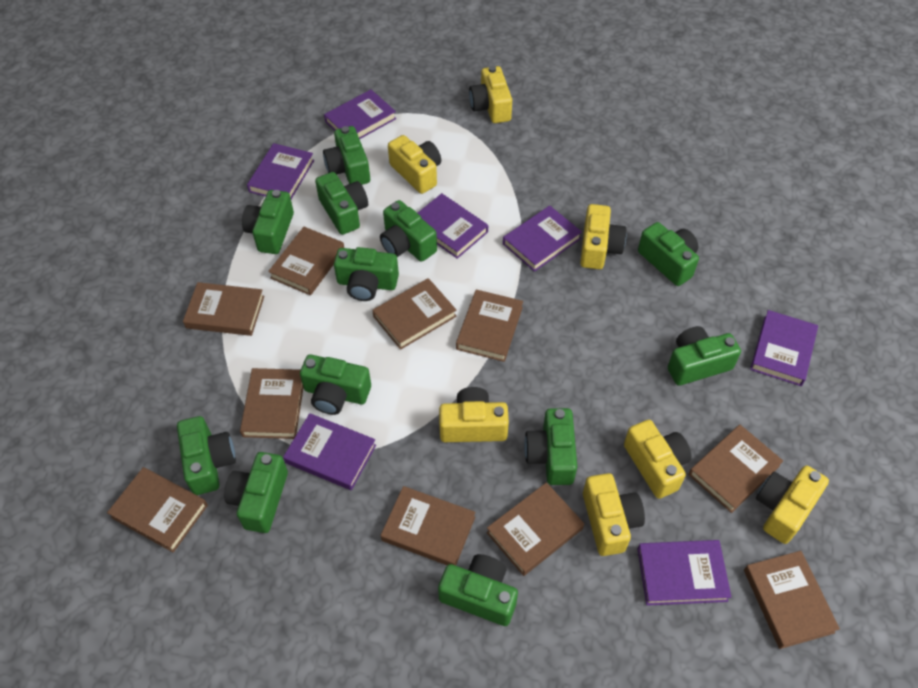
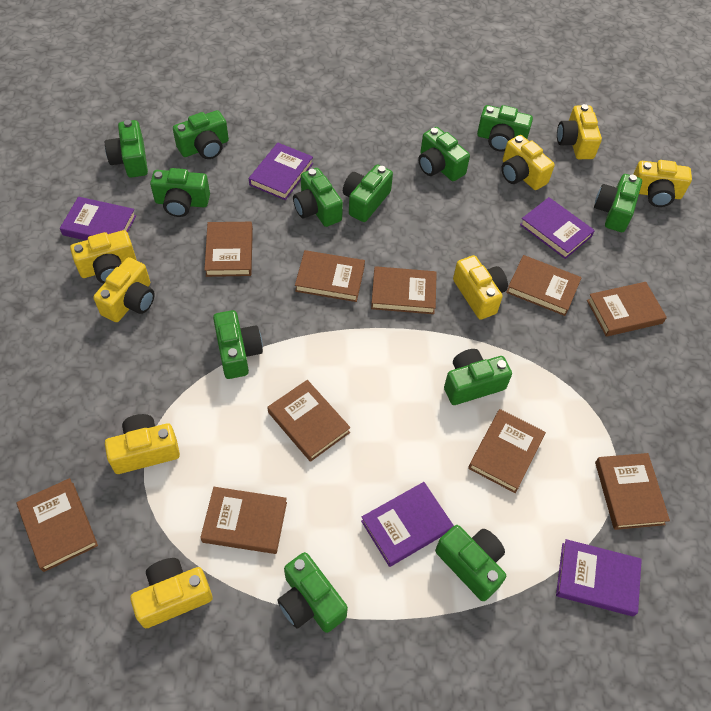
purple book: [247,143,314,199] [283,413,376,490] [324,90,396,139] [418,193,488,259] [503,206,582,272] [638,540,731,606] [750,310,818,386] = 7 -> [60,197,136,240] [249,143,313,200] [361,482,454,567] [520,197,595,259] [556,539,642,616] = 5
yellow camera: [388,135,441,194] [439,387,509,442] [469,66,512,123] [580,204,627,269] [583,473,645,556] [624,420,691,499] [756,466,829,544] = 7 -> [70,230,137,284] [93,257,155,322] [105,414,180,474] [130,558,213,628] [453,255,508,320] [501,135,555,190] [557,104,602,159] [633,160,692,207] = 8

